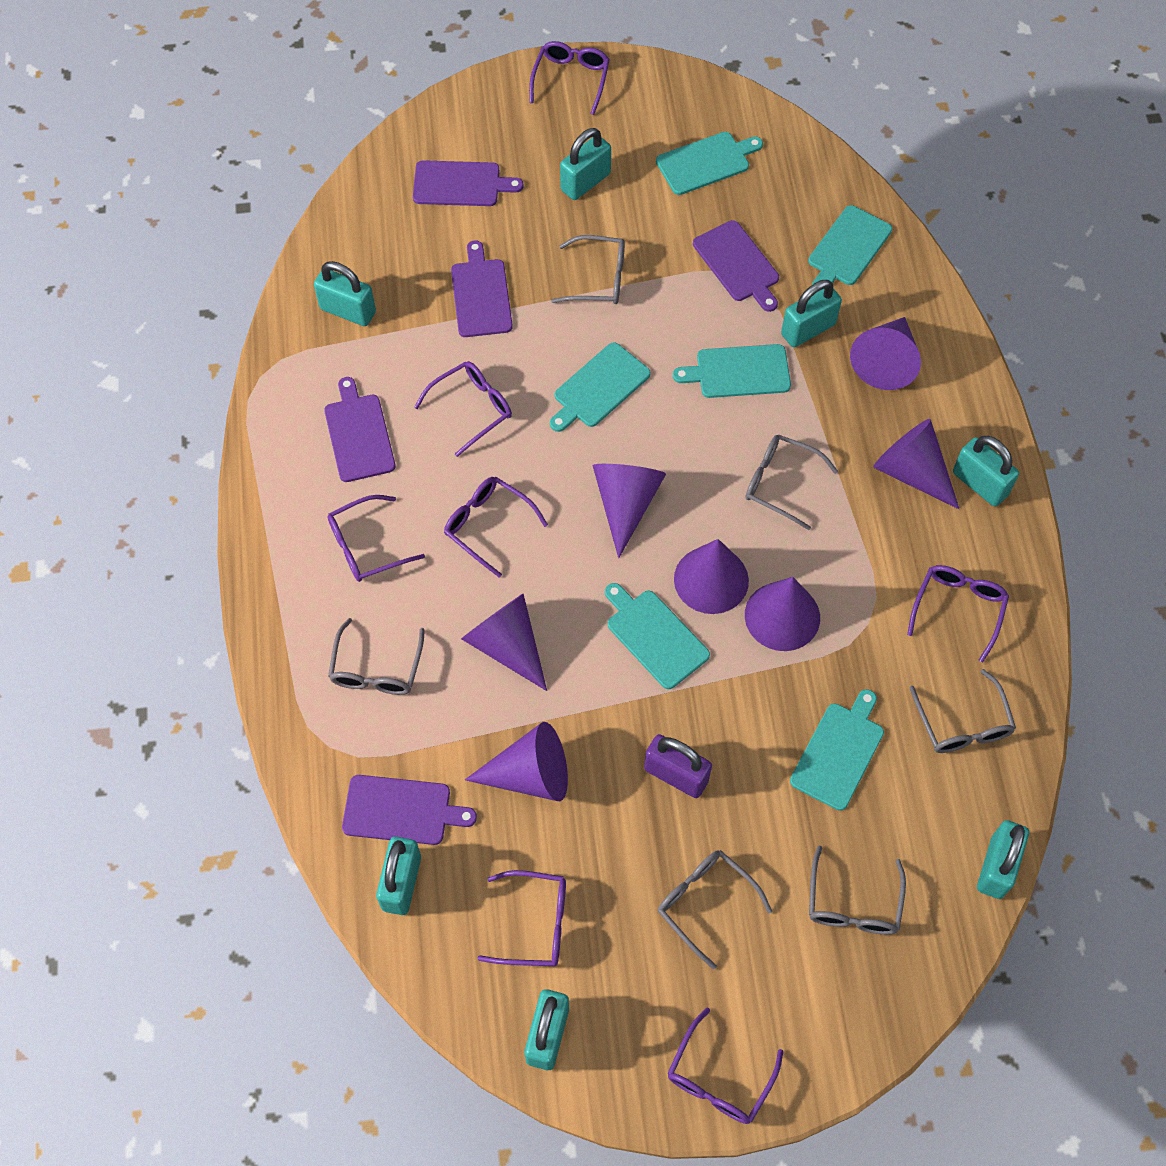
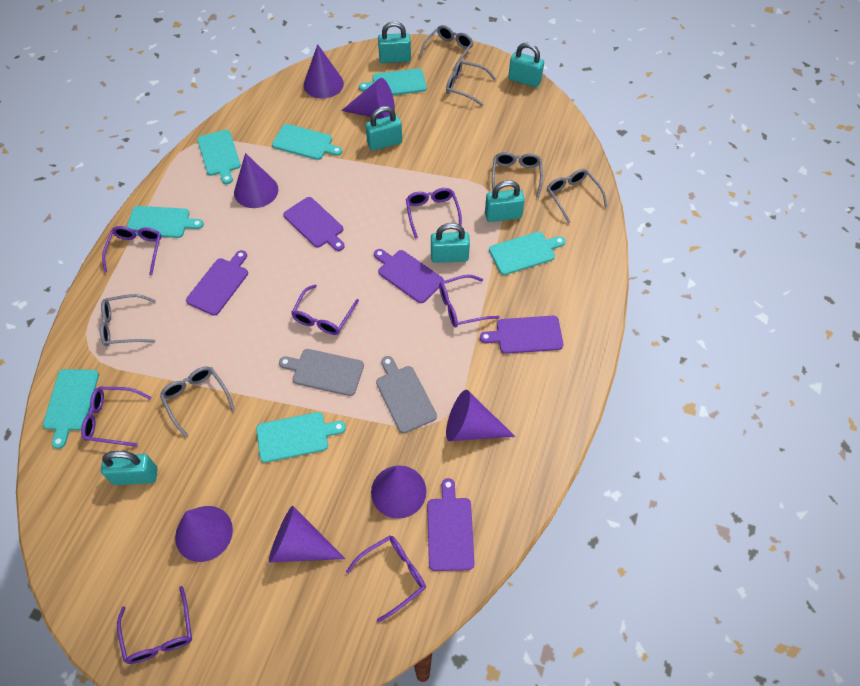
grey cutting board: none = 0 -> [279,349,364,396] [376,356,437,433] = 2
purple padlock: [644,734,712,798] = 1 -> none = 0
turquoise cutting board: [550,342,651,432] [605,583,710,689] [656,132,763,195] [673,344,791,398] [790,689,884,811] [808,205,892,285] = 6 -> [43,369,99,449] [127,206,204,238] [197,130,241,184] [256,412,346,463] [272,124,342,160] [359,68,427,95] [489,232,565,275] = 7
turquoise padlock: [314,261,376,326] [376,837,421,915] [525,989,569,1070] [560,128,611,200] [781,280,842,347] [953,436,1019,506] [977,820,1029,899] = 7 -> [101,451,157,485] [365,106,402,151] [378,21,411,63] [431,223,470,263] [485,180,525,222] [508,42,544,87] = 6

